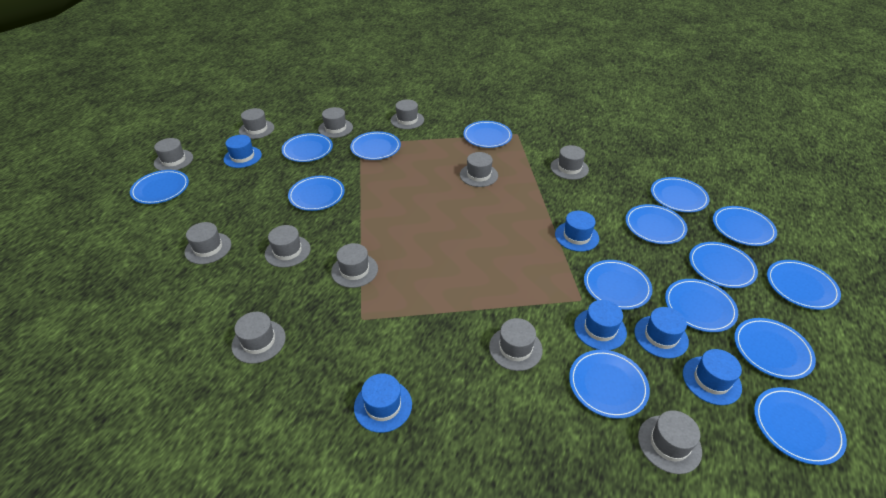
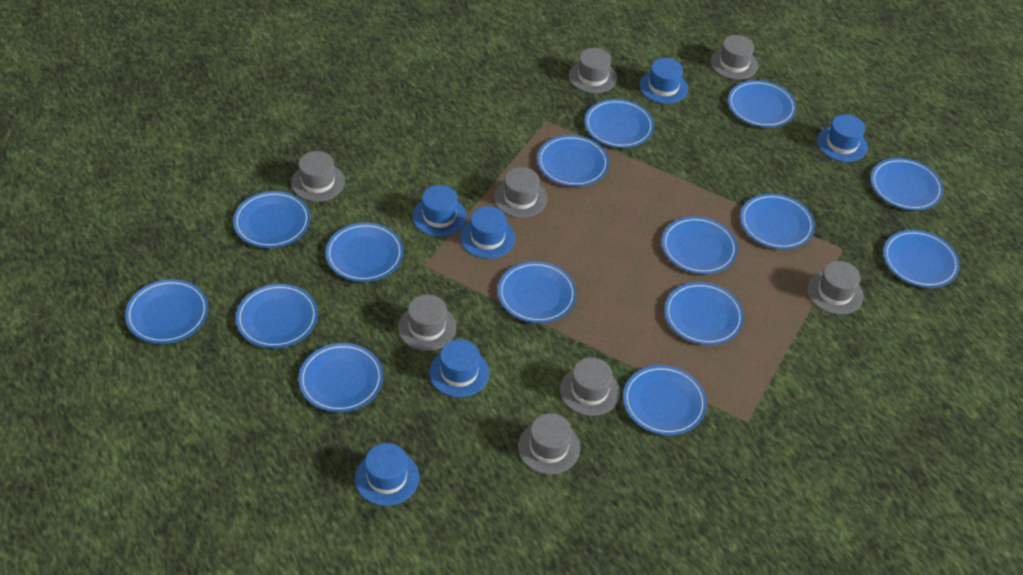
grey hat: [154,138,193,171] [184,222,231,264] [231,312,286,364] [239,108,274,139] [265,225,311,268] [318,107,353,138] [331,243,378,288] [390,99,424,129] [460,152,498,187] [489,318,543,371] [550,145,589,180] [638,410,702,474] = 12 -> [291,151,345,202] [398,294,457,351] [494,167,547,218] [518,413,580,474] [560,357,620,416] [569,48,617,93] [710,35,758,80] [807,261,863,315] = 8

